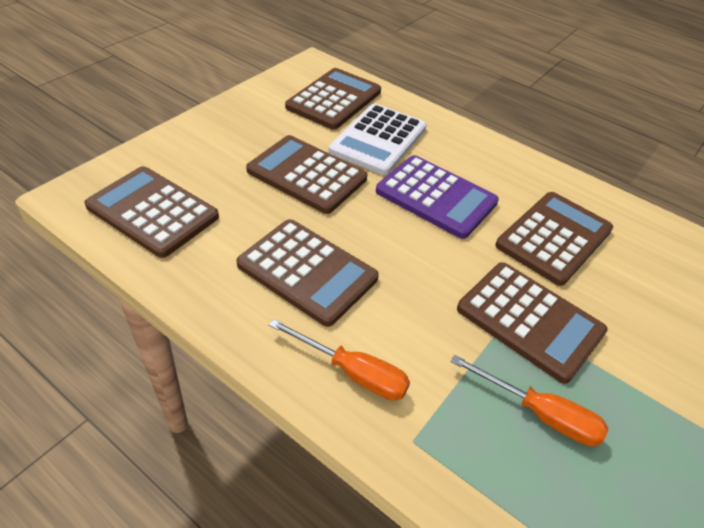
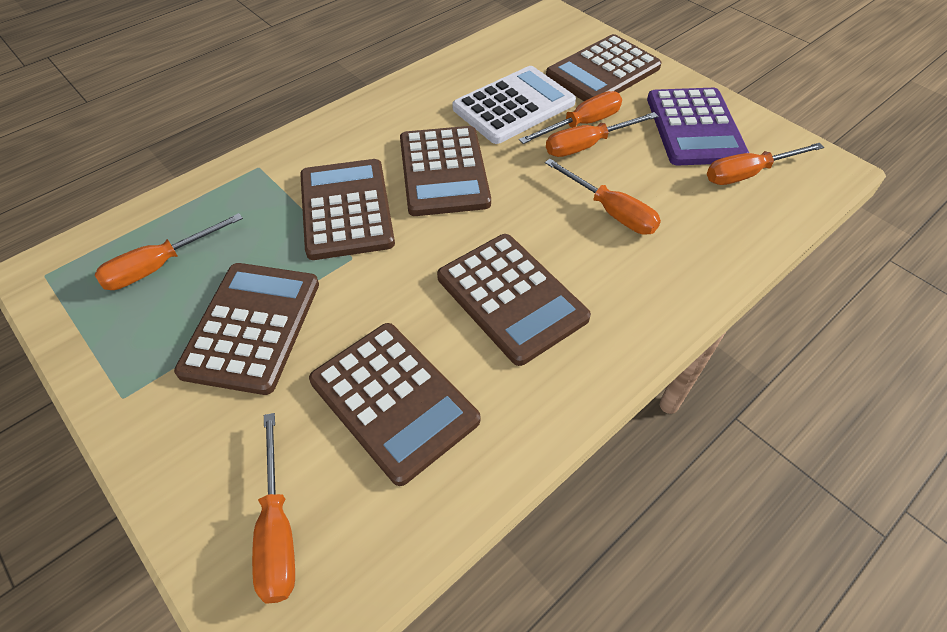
orange screwdriver: [269,319,410,401] [451,355,608,446] = 2 -> [95,213,243,290] [252,413,295,604] [519,91,622,144] [545,159,661,235] [546,112,658,157] [707,143,824,185] = 6

